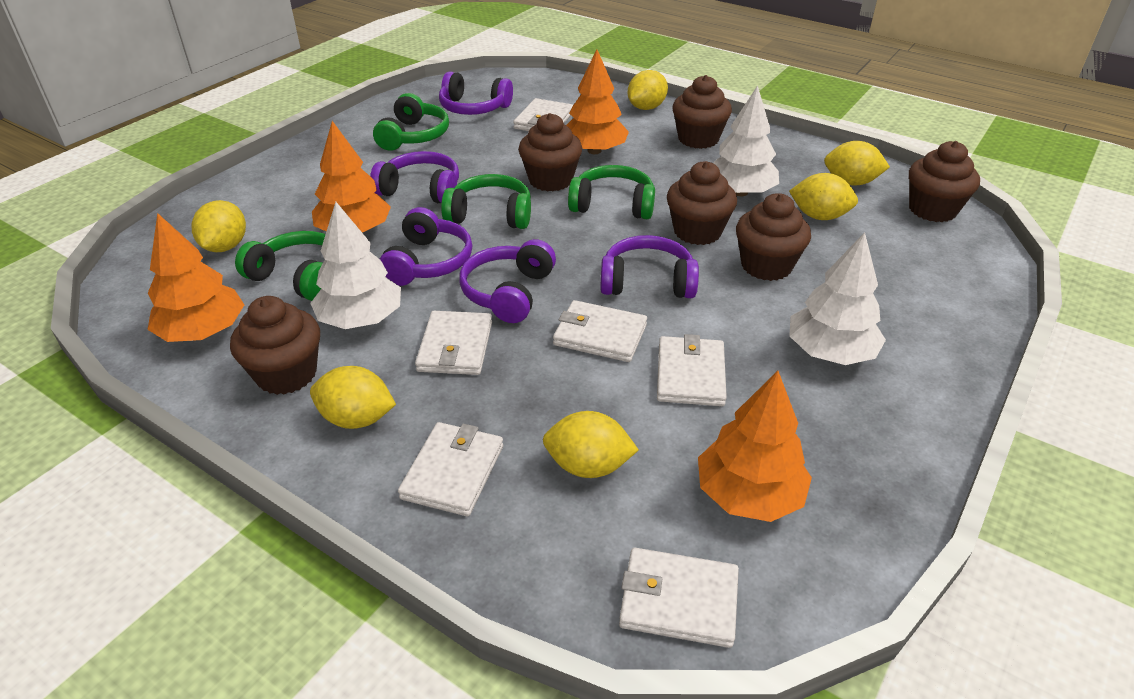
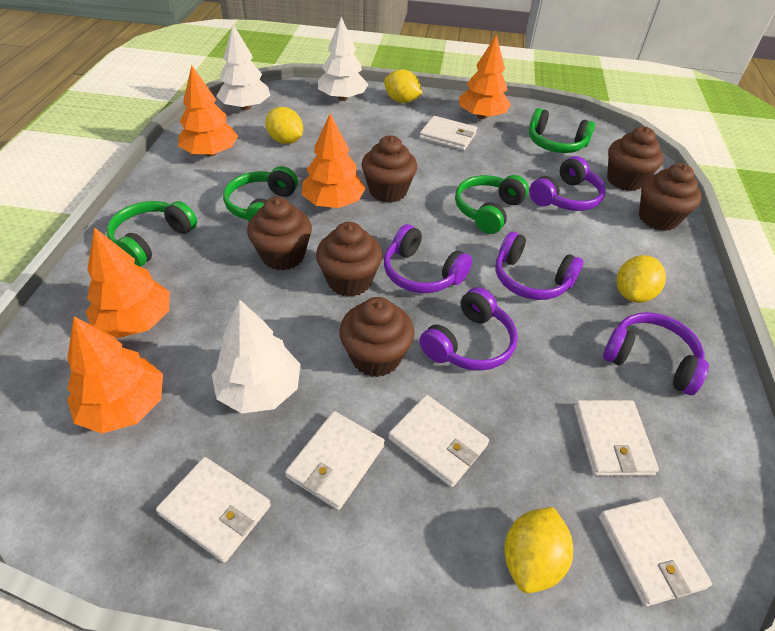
orange tree: [147,213,244,342] [312,121,391,233] [566,50,629,154] [698,371,812,522] = 4 -> [67,316,163,434] [86,227,170,338] [178,65,238,156] [302,113,366,208] [459,35,511,119] = 5
yellow lemon: [192,200,246,252] [310,366,396,429] [543,411,639,478] [627,70,668,110] [789,173,858,220] [824,141,890,186] = 6 -> [265,107,303,144] [384,69,423,103] [504,507,573,593] [617,255,666,303] = 4

